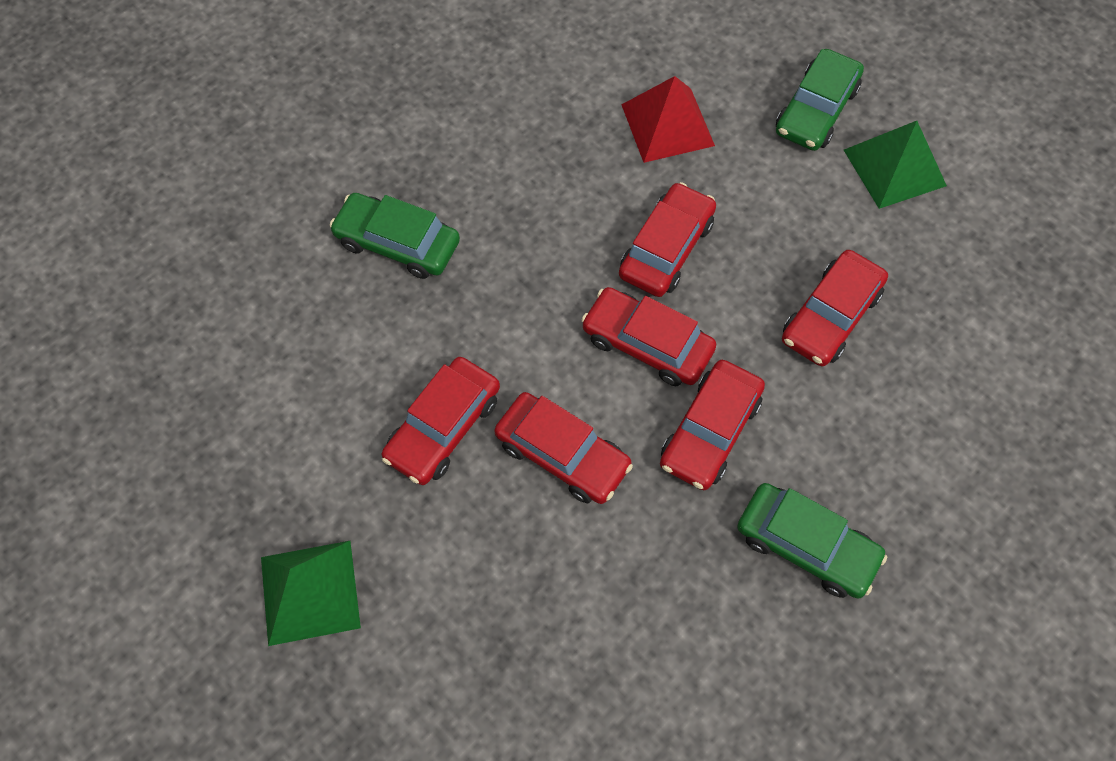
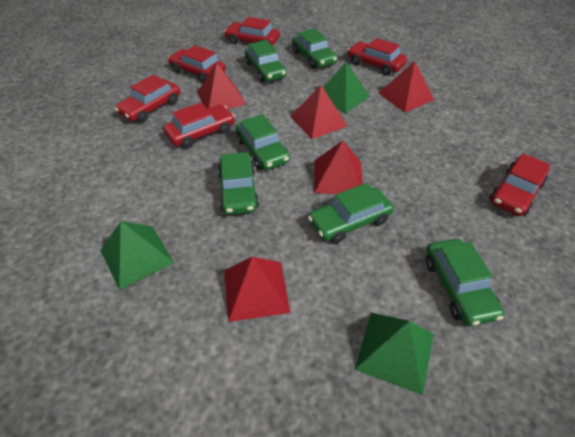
green car: [330,193,460,279] [737,483,887,598] [776,49,864,151] = 3 -> [218,152,259,215] [236,114,290,170] [245,40,287,82] [292,28,337,69] [308,183,394,243] [426,239,504,326] = 6
green pyramid: [261,541,361,646] [844,121,947,209] = 2 -> [100,221,174,290] [323,62,370,114] [354,313,434,395] = 3
red pyramid: [621,76,715,163] = 1 -> [197,63,246,109] [224,257,290,322] [290,85,347,139] [314,140,363,194] [379,61,434,112] = 5

